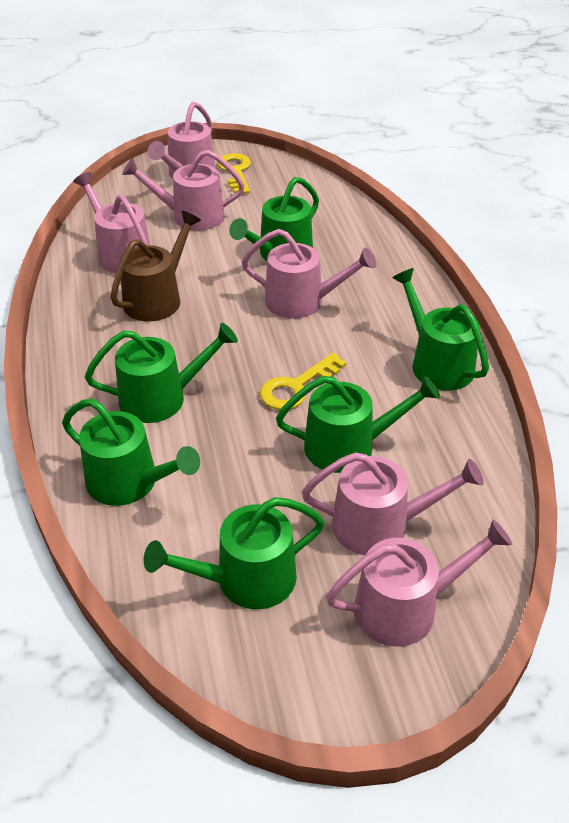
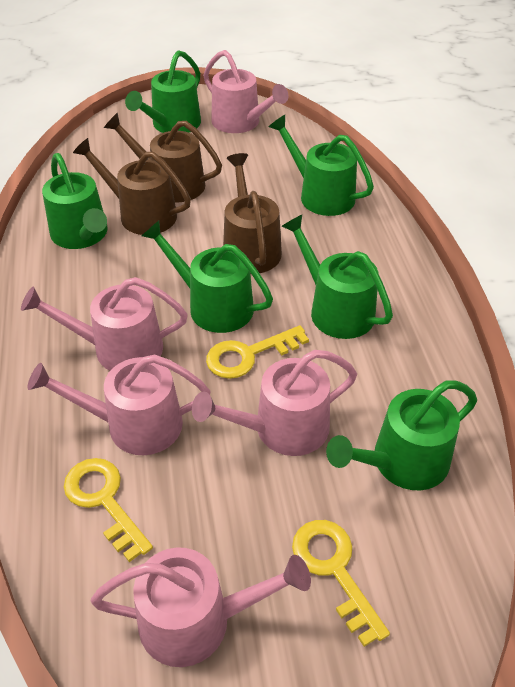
brown watering can: [110,211,201,321] = 1 -> [73,138,191,235] [104,112,222,203] [223,153,282,274] = 3
pink watering can: [73,172,150,273] [122,150,245,231] [148,102,216,179] [241,229,376,319] [302,452,484,555] [326,519,512,647] = 6 -> [21,277,188,371] [27,354,210,455] [91,547,311,667] [192,350,357,456] [203,50,289,133] = 5
yellow key: [217,153,251,194] [260,353,347,410] = 2 -> [64,458,153,562] [206,325,309,379] [292,520,390,647] = 3

